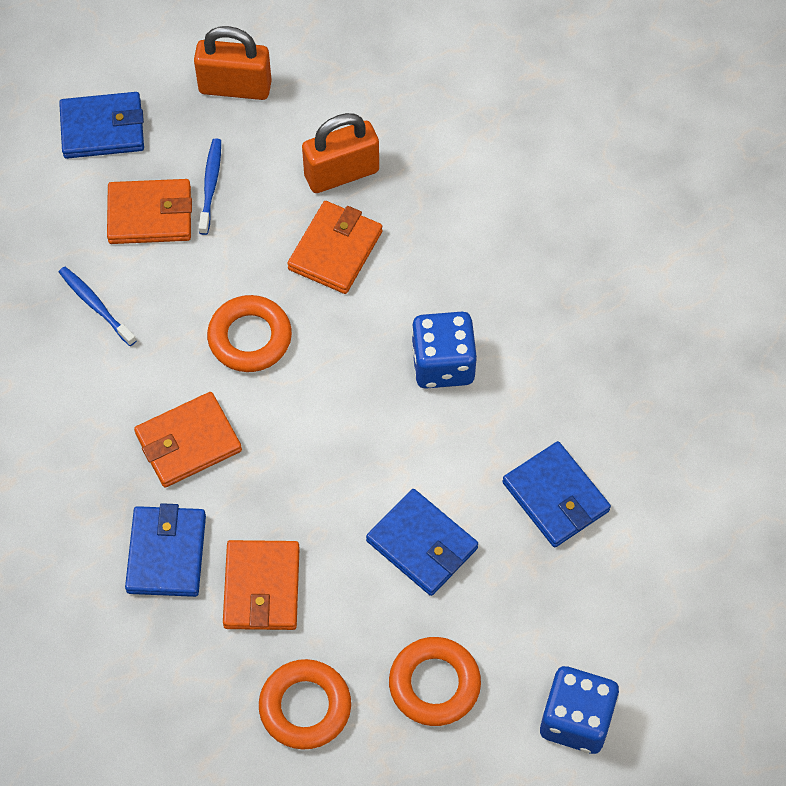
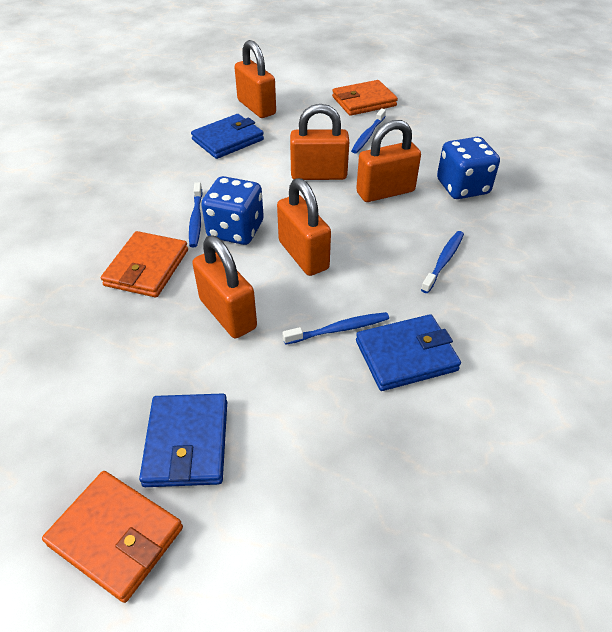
blue toothbrush: [59,267,137,346] [199,138,221,235] = 2 -> [189,182,203,247] [282,312,389,345] [351,109,386,153] [421,231,464,293] = 4
blue wallet: [59,92,144,159] [125,503,206,597] [366,489,478,596] [503,441,611,547] = 4 -> [139,393,227,487] [191,114,264,159] [356,314,461,391] = 3
orange padlock: [194,26,272,100] [302,113,379,193] = 2 -> [192,236,257,338] [234,40,276,118] [277,178,331,276] [290,104,349,180] [356,120,421,202] = 5
orange ring: [207,295,292,372] [259,659,351,750] [389,637,481,726] = 3 -> none = 0
orange wallet: [107,179,192,244] [134,392,242,488] [223,540,300,630] [287,201,383,294] = 4 -> [42,471,183,603] [101,231,188,297] [332,80,398,116] = 3

